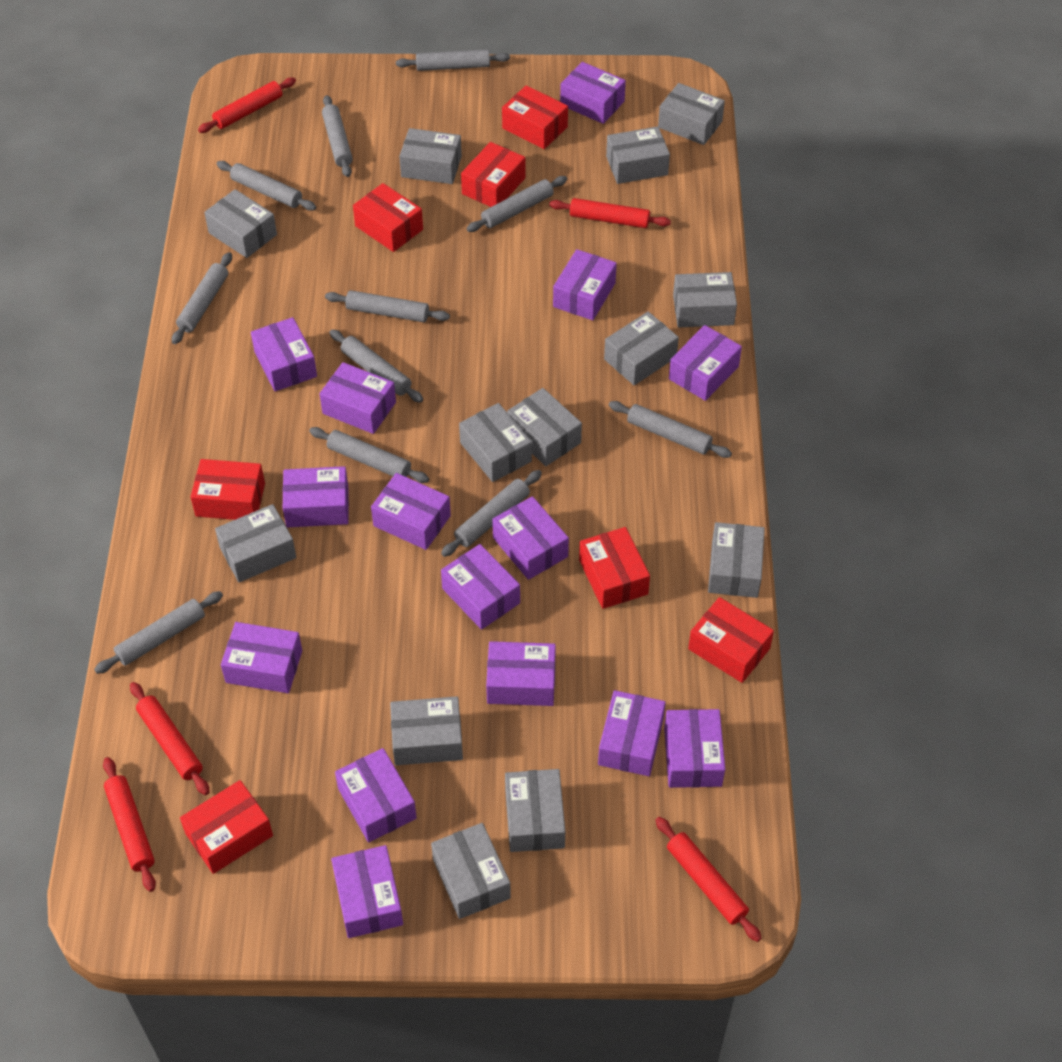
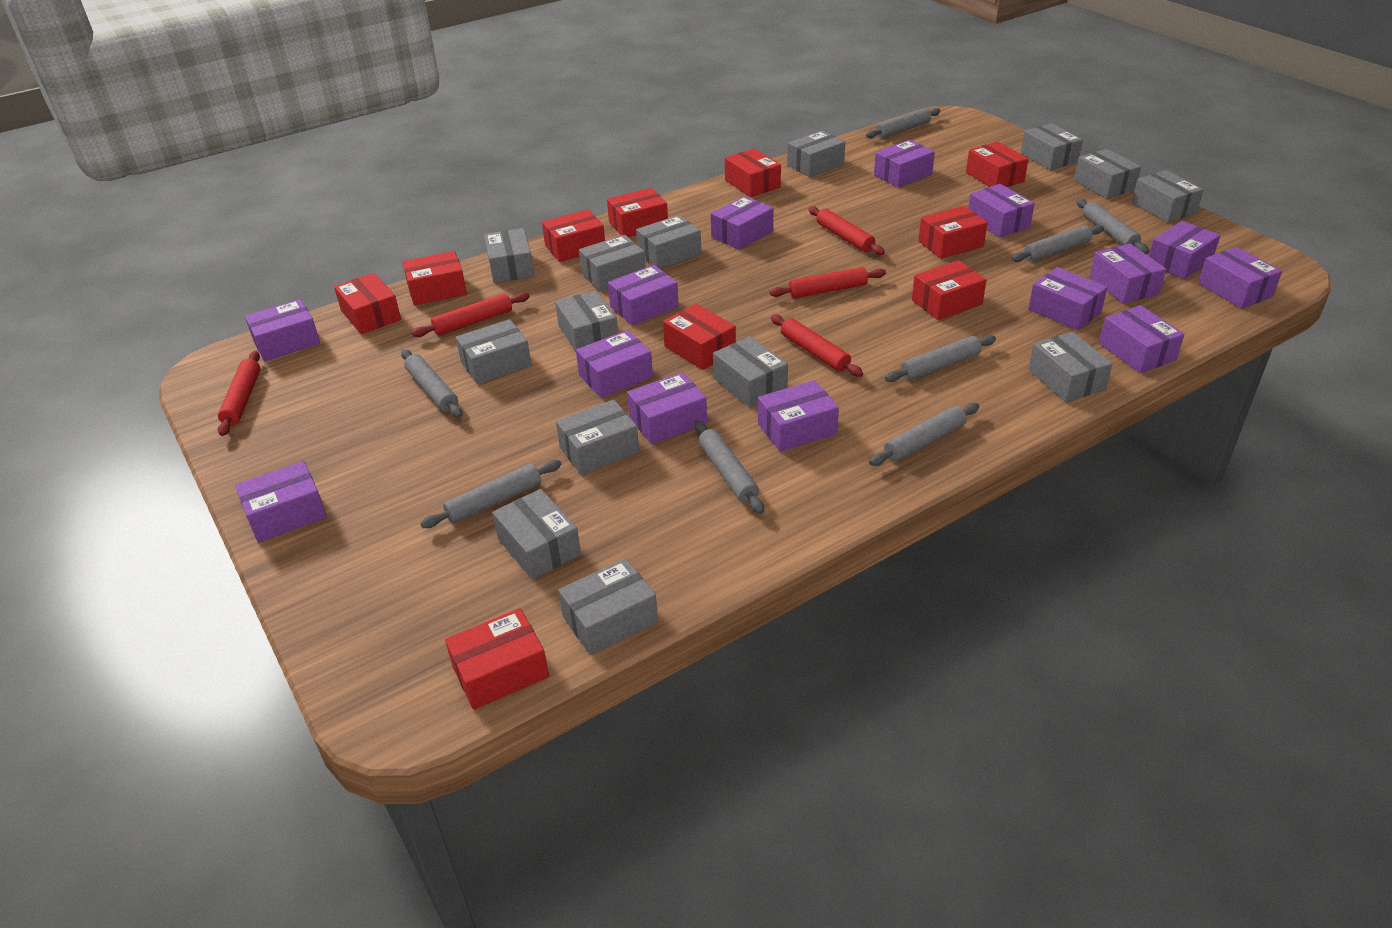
grey box: [204,189,277,258] [215,504,296,582] [390,696,463,765] [399,128,462,184] [431,823,511,919] [459,403,532,482] [505,769,565,852] [507,388,582,466] [604,312,679,385] [606,127,670,184] [658,83,725,145] [673,272,737,327] [708,522,765,598] = 13 -> [456,319,532,385] [484,228,534,283] [492,489,581,579] [555,290,618,352] [556,400,639,475] [558,558,658,655] [579,235,646,291] [636,215,701,269] [713,336,788,407] [787,130,845,177] [1021,123,1083,170] [1028,332,1113,402] [1074,149,1141,199] [1132,170,1204,223] = 14
grey rolling pin: [94,591,223,674] [172,252,232,344] [216,161,316,211] [309,427,429,483] [322,95,353,177] [325,290,450,322] [329,329,423,403] [396,49,510,71] [441,470,542,557] [467,176,567,232] [609,401,732,458] = 11 -> [401,349,463,418] [420,460,561,528] [694,420,764,514] [866,108,940,139] [869,403,979,466] [885,335,996,382] [1011,225,1104,262] [1076,198,1149,254] = 8
purple box: [221,622,302,693] [251,317,317,391] [283,466,349,527] [320,362,396,434] [331,845,403,938] [335,748,417,842] [371,473,451,550] [441,544,520,630] [486,641,556,706] [492,496,569,580] [553,249,617,320] [560,62,626,124] [598,690,666,776] [664,709,725,788] [669,325,742,401] = 15 -> [235,461,327,542] [245,299,320,361] [576,330,653,398] [608,265,679,325] [627,372,707,444] [711,196,773,250] [758,380,839,452] [874,140,935,188] [968,184,1035,237] [1028,267,1108,330] [1089,244,1166,304] [1099,305,1185,373] [1149,221,1220,279] [1198,247,1282,309] = 14
red box: [180,780,273,874] [191,459,265,520] [353,183,423,252] [461,142,525,207] [502,85,568,149] [579,527,650,609] [688,597,774,683] = 7 -> [334,273,401,334] [402,251,467,306] [445,608,549,710] [542,209,605,262] [607,188,668,237] [663,304,736,370] [725,148,781,197] [912,260,987,320] [918,206,988,259] [966,141,1029,187] = 10

